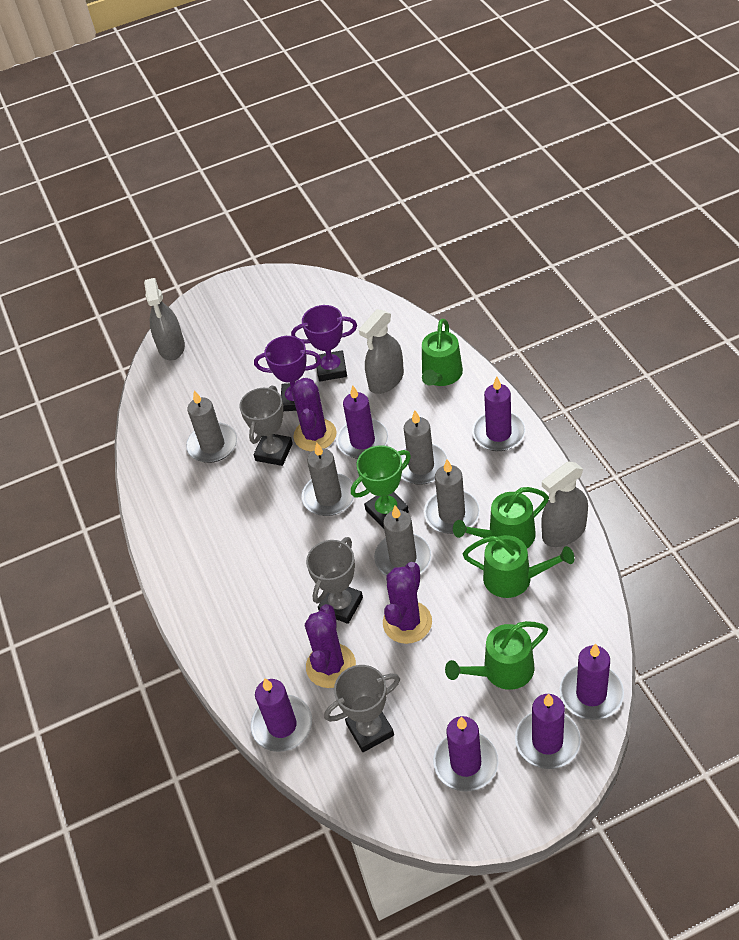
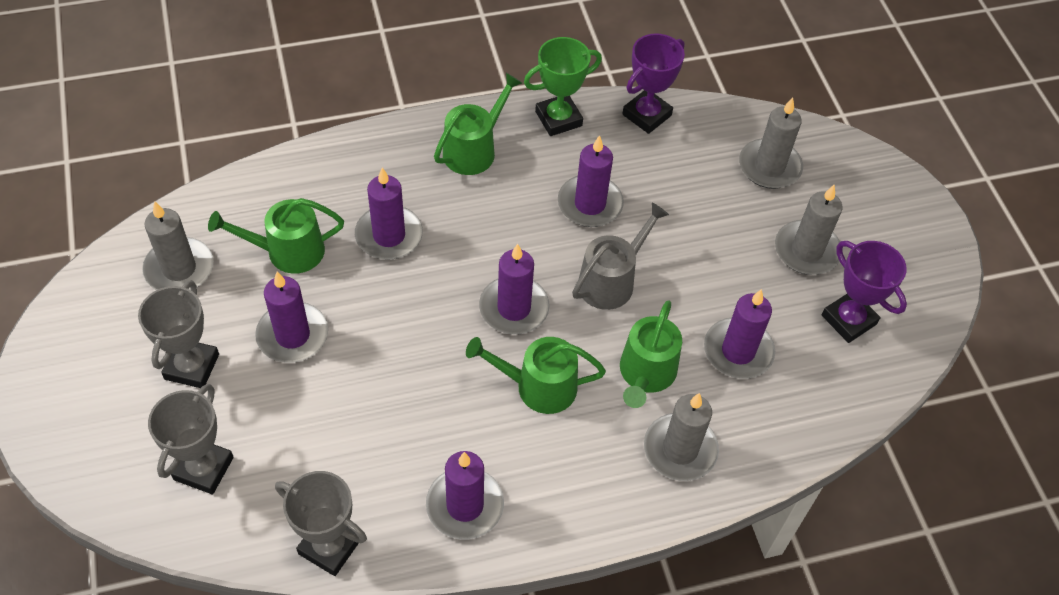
grey candle: [186,390,237,463] [301,443,355,516] [374,506,431,576] [400,411,448,485] [424,460,480,534] = 5 -> [142,201,214,290] [644,393,719,481] [739,97,803,189] [775,185,843,275] = 4
grey spray bottle: [144,278,185,360] [359,309,404,394] [541,461,588,547] = 3 -> none = 0
grey watering can: none = 0 -> [572,203,669,310] = 1
purple cactus: [292,378,337,452] [305,604,356,688] [383,562,432,644] = 3 -> none = 0

